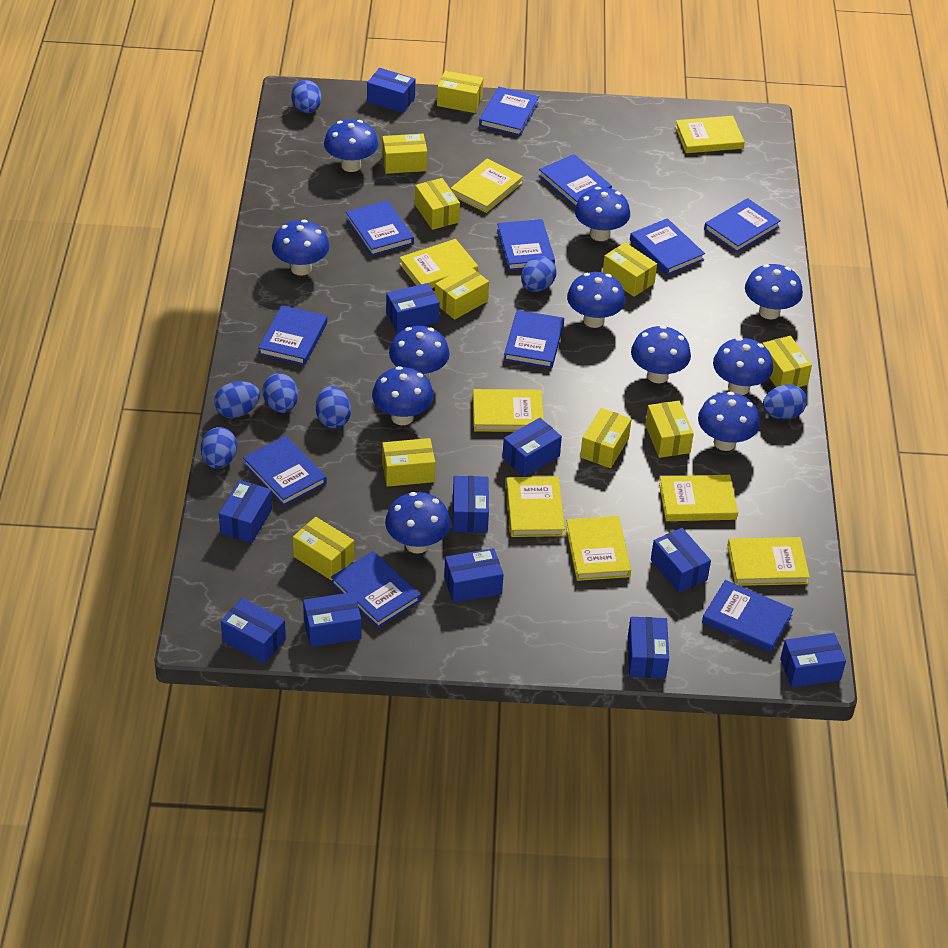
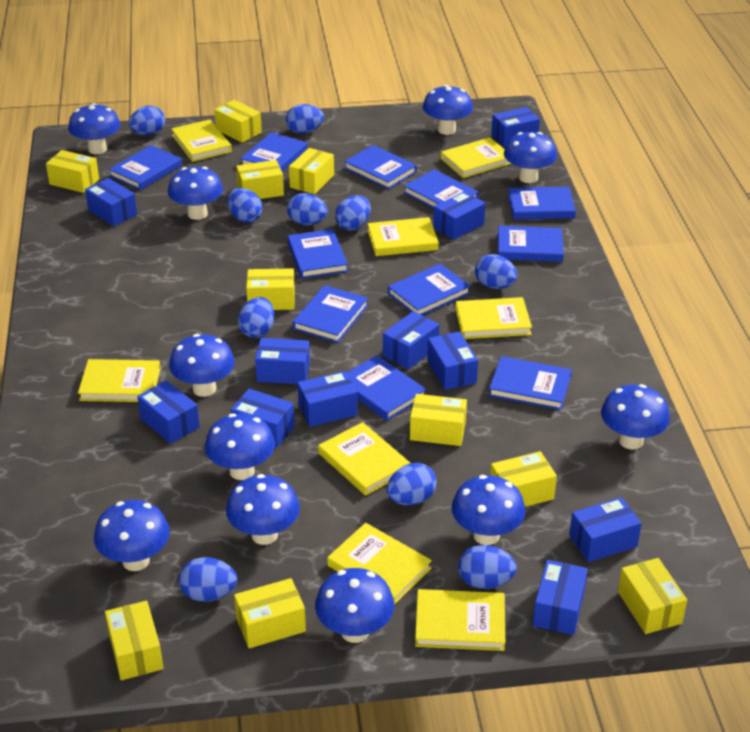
blue egg: [201,427,237,469] [214,382,260,418] [262,373,298,413] [291,80,321,113] [316,386,351,429] [521,256,557,292] [763,384,807,419] = 7 -> [129,106,165,135] [179,557,237,602] [227,188,263,223] [238,297,275,338] [286,104,324,134] [287,193,328,225] [335,195,371,231] [387,463,437,505] [458,545,517,589] [475,254,517,289] = 10

